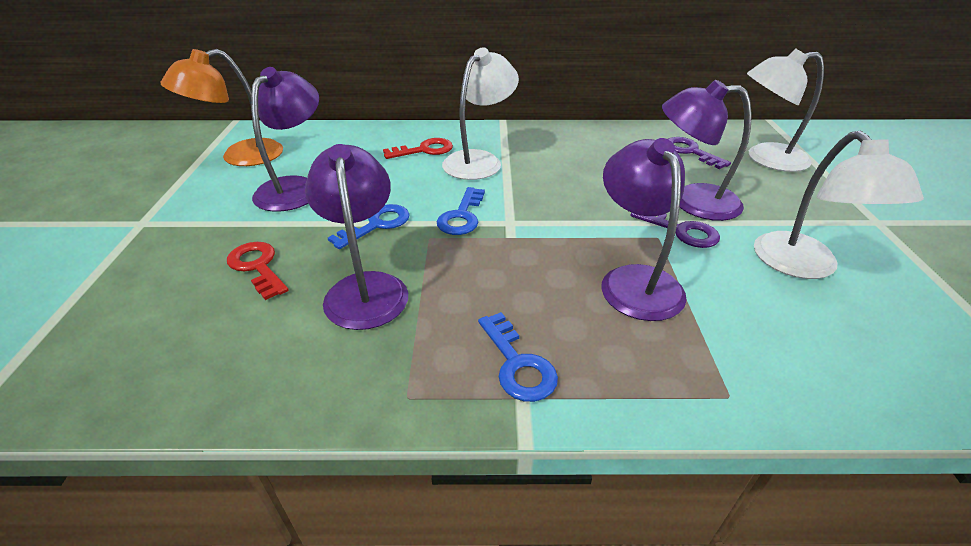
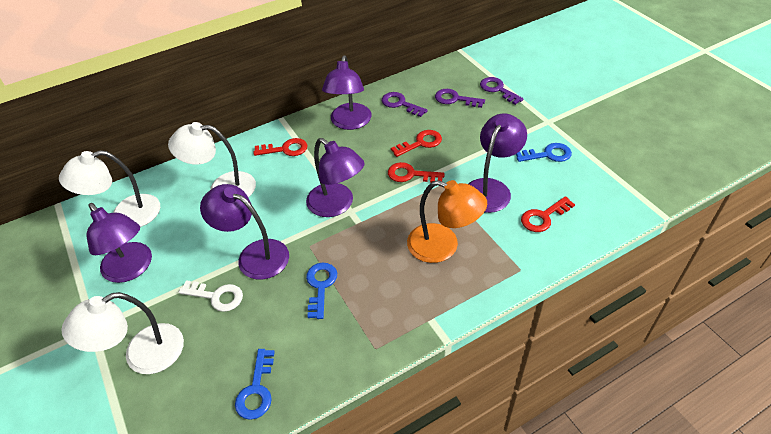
purple key: [631,213,720,248] [668,137,731,169] = 2 -> [382,92,428,117] [435,89,485,108] [480,77,524,105] = 3
purple lamp: [251,67,319,212] [305,144,408,330] [601,138,686,321] [662,80,752,221] = 4 -> [87,203,152,283] [200,184,289,280] [306,138,365,217] [322,55,371,130] [468,113,527,213] = 5
red key: [227,242,289,300] [383,138,453,159] = 2 -> [253,138,307,156] [388,162,445,183] [391,130,442,157] [521,196,575,232] = 4
white key: none = 0 -> [178,280,243,312] = 1

